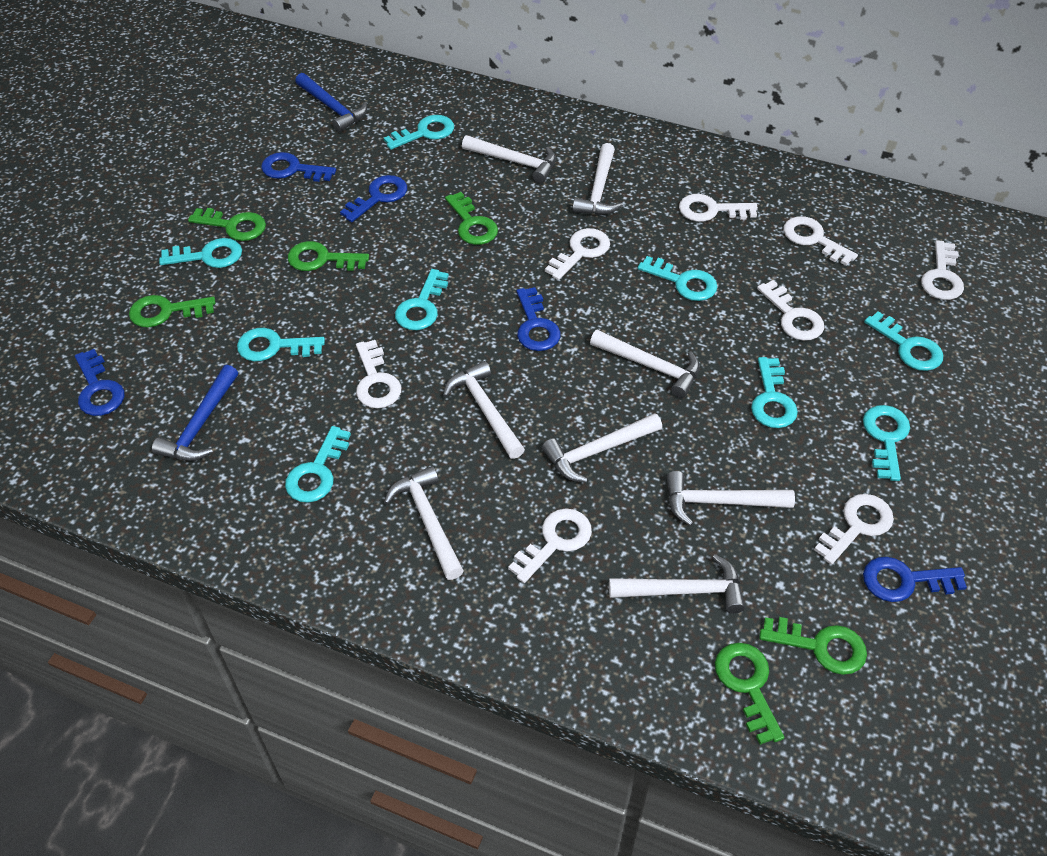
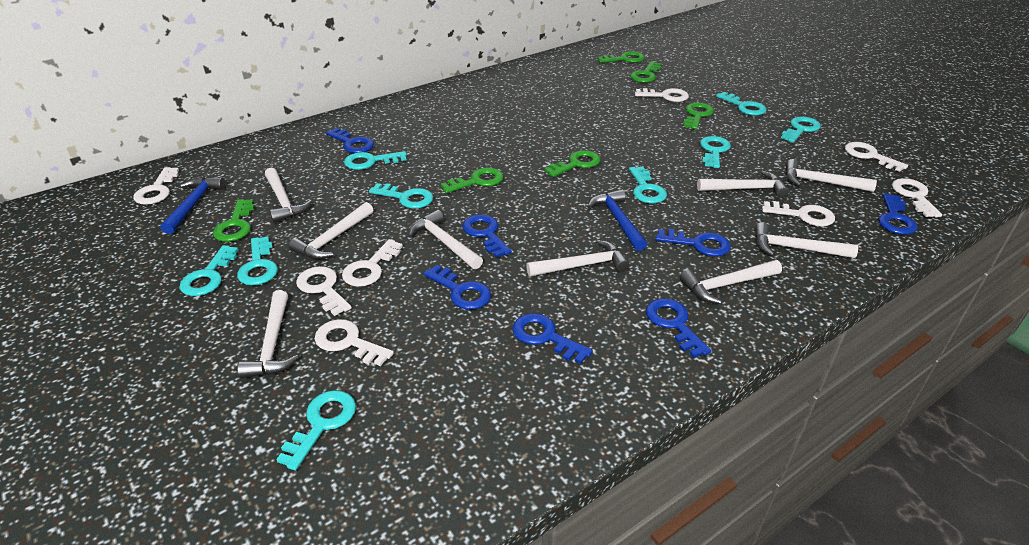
blue key: [75,349,124,416] [261,152,336,182] [340,175,407,222] [517,287,561,351] [863,557,967,602] = 5 -> [326,128,374,153] [424,265,491,310] [462,214,512,258] [513,313,593,364] [646,298,711,358] [655,229,731,256] [878,193,917,235] = 7
white hammer: [384,466,464,580] [443,361,525,459] [462,135,556,183] [542,413,662,483] [573,143,623,215] [590,330,700,398] [609,554,745,613] [666,471,795,526] = 8 -> [237,290,299,378] [265,167,312,223] [289,202,373,259] [408,210,483,269] [526,240,630,277] [680,260,782,304] [697,170,789,198] [755,222,858,258] [786,159,877,192] = 9

